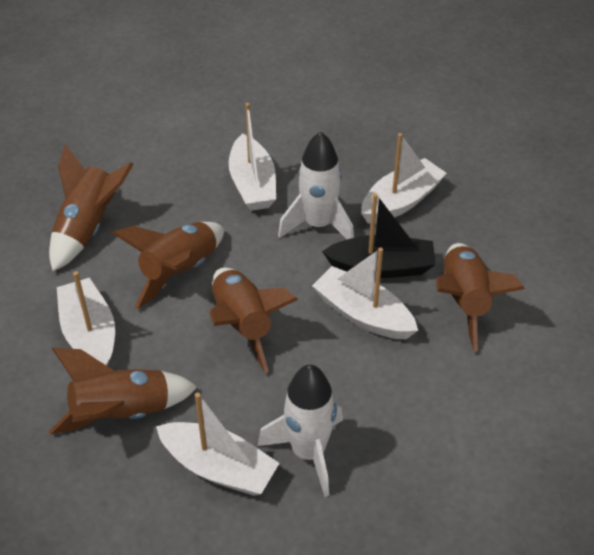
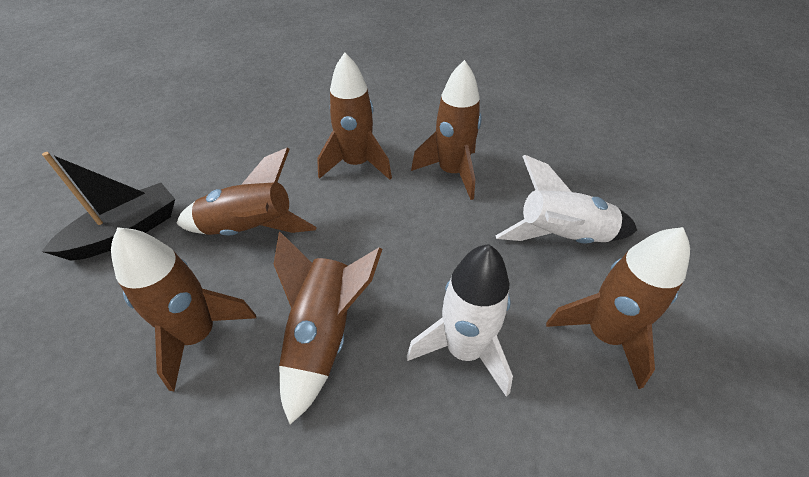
brown rocket: [49,144,134,271] [49,348,197,435] [113,222,224,309] [209,267,298,373] [436,243,525,351] = 5 -> [111,227,256,391] [176,148,317,236] [274,232,382,424] [317,52,392,180] [411,60,482,200] [546,227,690,389] = 6
white boat: [57,271,115,366] [156,393,280,496] [229,103,276,211] [312,247,418,339] [361,133,447,224] = 5 -> none = 0

